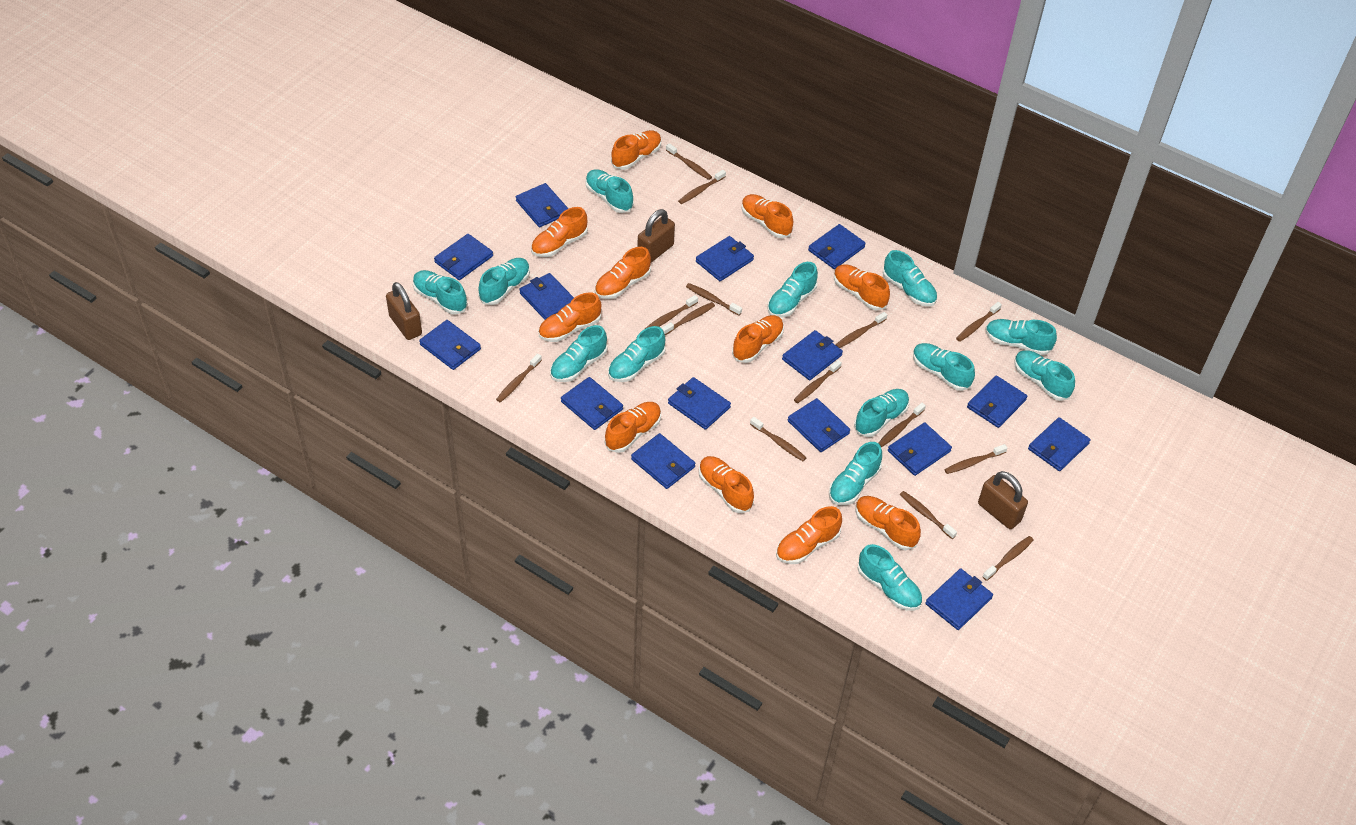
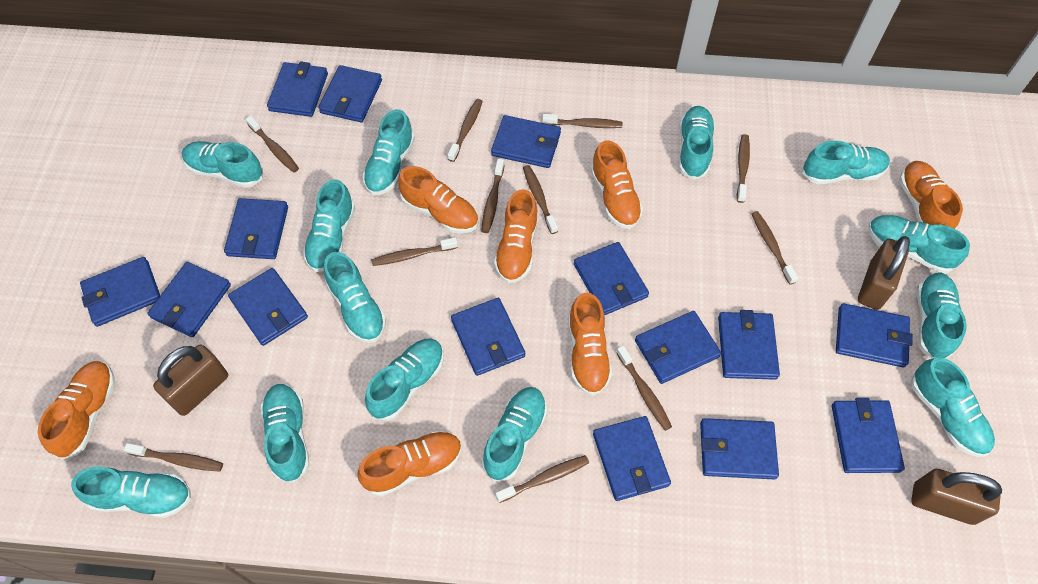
brown toothbrush: [496,353,542,403] [645,295,698,329] [662,302,715,335] [666,143,712,180] [678,170,726,204] [686,283,742,316] [750,417,806,461] [794,360,842,403] [835,312,887,348] [878,403,926,447] [900,491,957,539] [944,444,1007,474] [956,302,1002,342] [982,536,1034,581] = 14 -> [124,443,223,472] [246,116,299,173] [371,237,458,266] [448,99,483,162] [481,159,504,233] [496,455,589,503] [523,165,558,234] [542,114,622,128] [616,346,672,431] [737,134,750,203] [752,211,798,285] = 11
orange shoe: [531,207,588,257] [538,293,601,342] [595,247,651,299] [604,402,661,453] [611,130,661,170] [699,456,754,513] [732,315,784,363] [741,194,793,238] [776,506,842,564] [834,264,890,311] [856,496,921,550] = 11 -> [38,361,115,460] [357,431,462,496] [398,166,479,234] [494,189,538,283] [568,293,612,396] [590,140,643,229] [899,161,963,229] = 7

